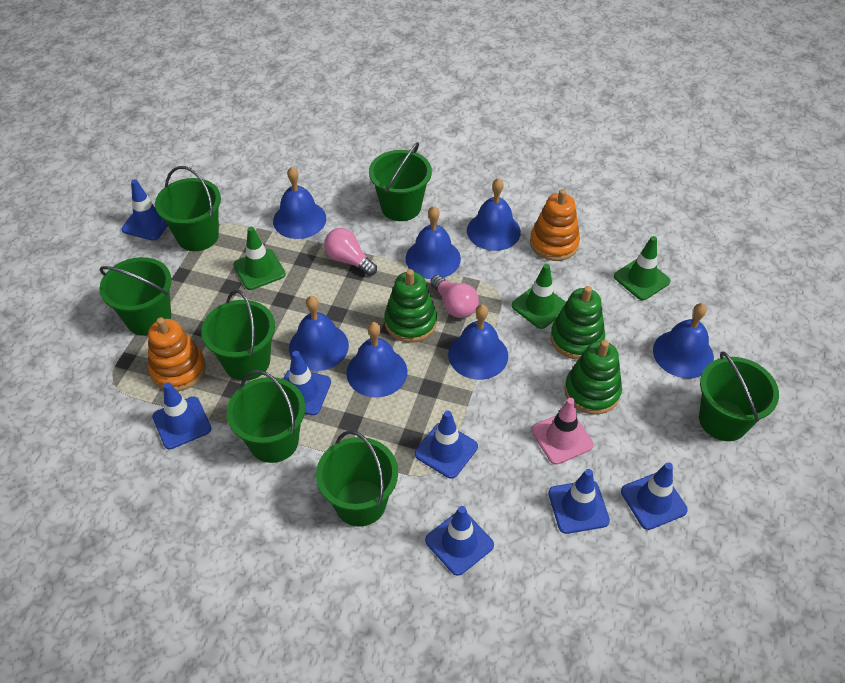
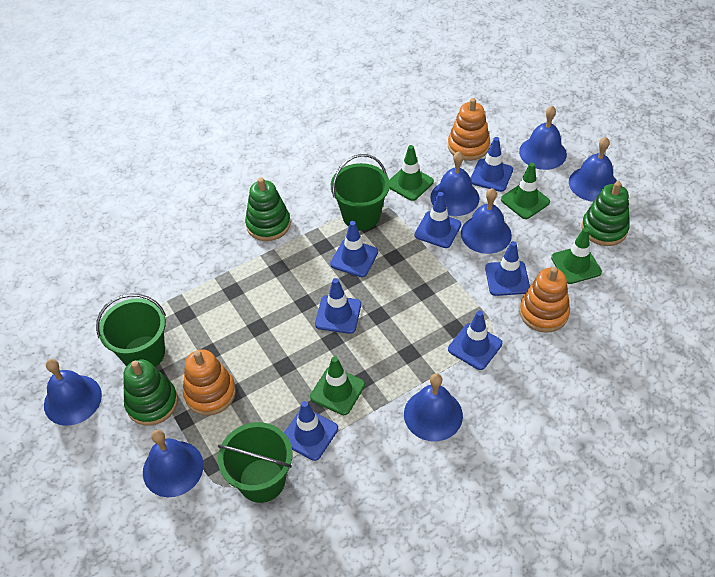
green bucket: [99,257,172,336] [155,166,221,251] [201,290,275,381] [227,370,305,463] [316,430,398,527] [369,142,432,221] [699,351,779,441] = 7 -> [96,293,166,367] [218,422,293,503] [331,154,390,230] = 3
green traffic cone: [233,227,286,290] [512,264,566,329] [614,236,671,300] = 3 -> [310,356,365,415] [389,145,434,201] [501,163,550,219] [551,227,602,284] = 4
orange stacking toy: [148,317,206,391] [530,189,580,261] = 2 -> [183,349,236,416] [448,98,490,161] [519,267,570,333] = 3
pink light bulb: [324,228,377,276] [430,275,479,318] = 2 -> none = 0
pink traffic cone: [531,398,594,465] = 1 -> none = 0

